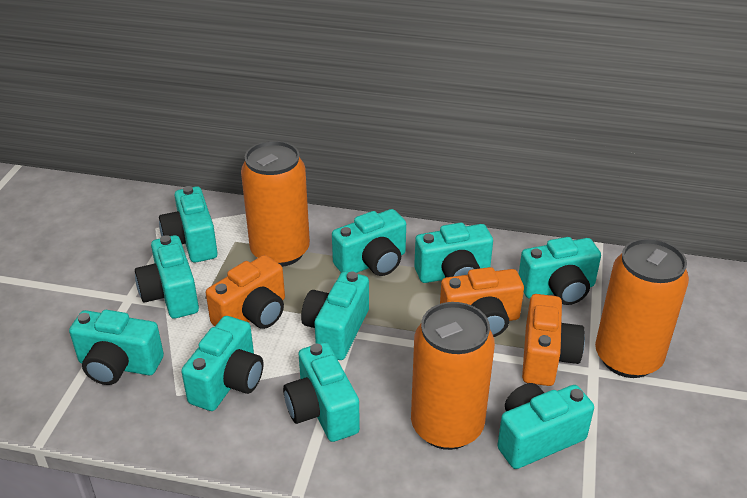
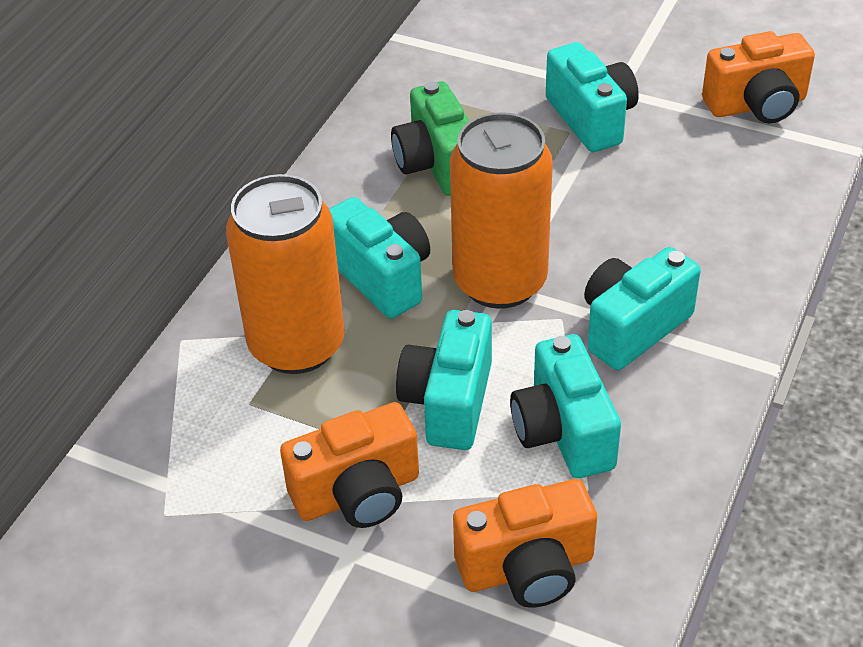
green camera: none = 0 -> [391,81,469,196] = 1
orange can: [241,141,310,267] [411,302,495,450] [595,238,689,378] = 3 -> [226,174,345,374] [450,112,553,309] = 2
turquoise camera: [69,310,164,385] [135,235,199,319] [159,186,218,263] [181,316,263,411] [283,342,360,442] [301,271,369,360] [332,209,406,276] [414,223,493,283] [497,383,594,469] [519,237,601,305] = 10 -> [329,197,430,319] [396,310,492,450] [510,334,621,478] [546,42,639,152] [584,247,701,370] = 5

